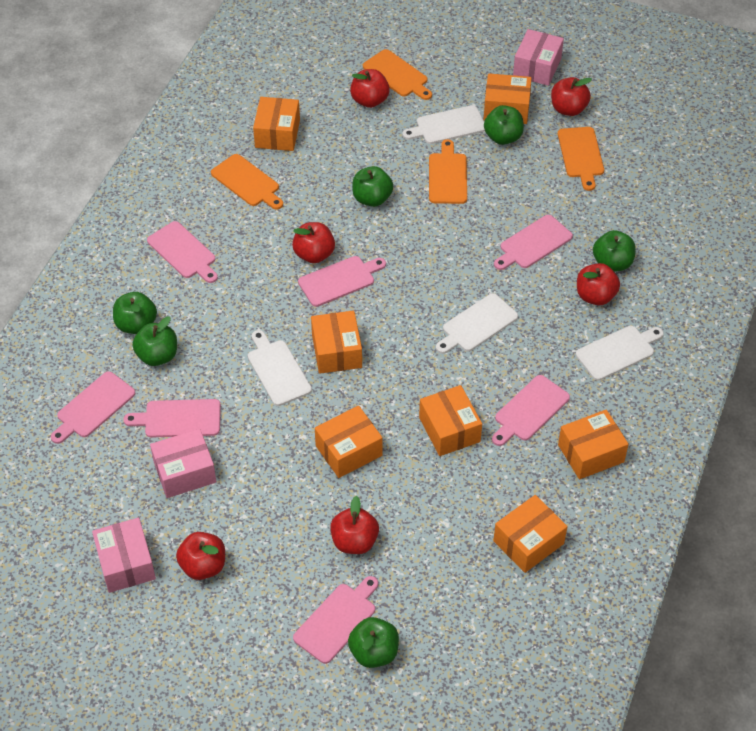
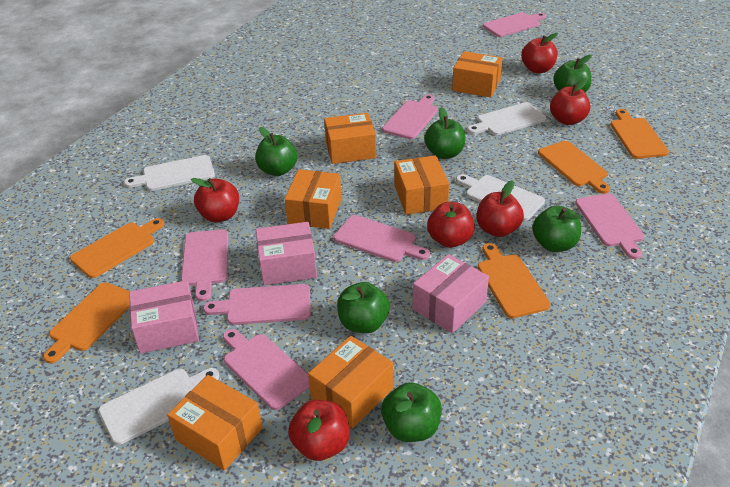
orange box: [253,97,300,151] [311,311,362,374] [315,406,383,478] [419,385,482,456] [483,73,532,124] [493,495,568,573] [558,410,629,479] = 7 -> [167,375,263,471] [284,169,341,229] [308,336,393,428] [324,113,376,164] [395,155,449,215] [452,51,502,97] = 6
orange cutting board: [211,154,283,210] [363,49,432,100] [429,139,467,204] [558,127,604,191] = 4 -> [43,283,130,363] [70,218,164,278] [478,243,550,319] [538,141,610,194] [610,109,669,159] = 5

